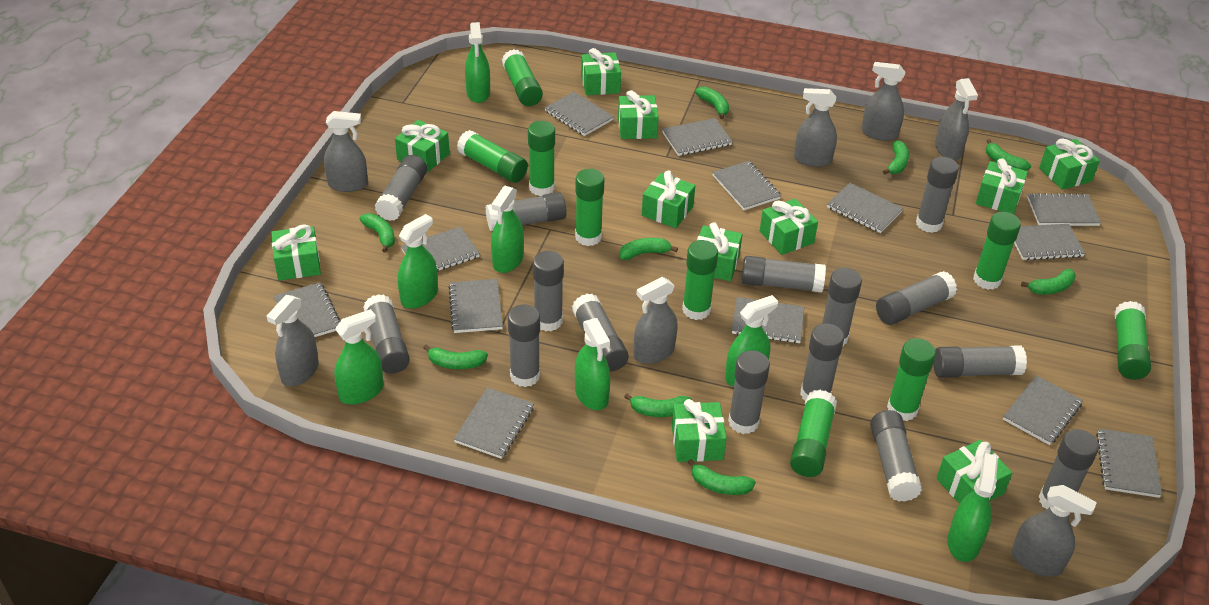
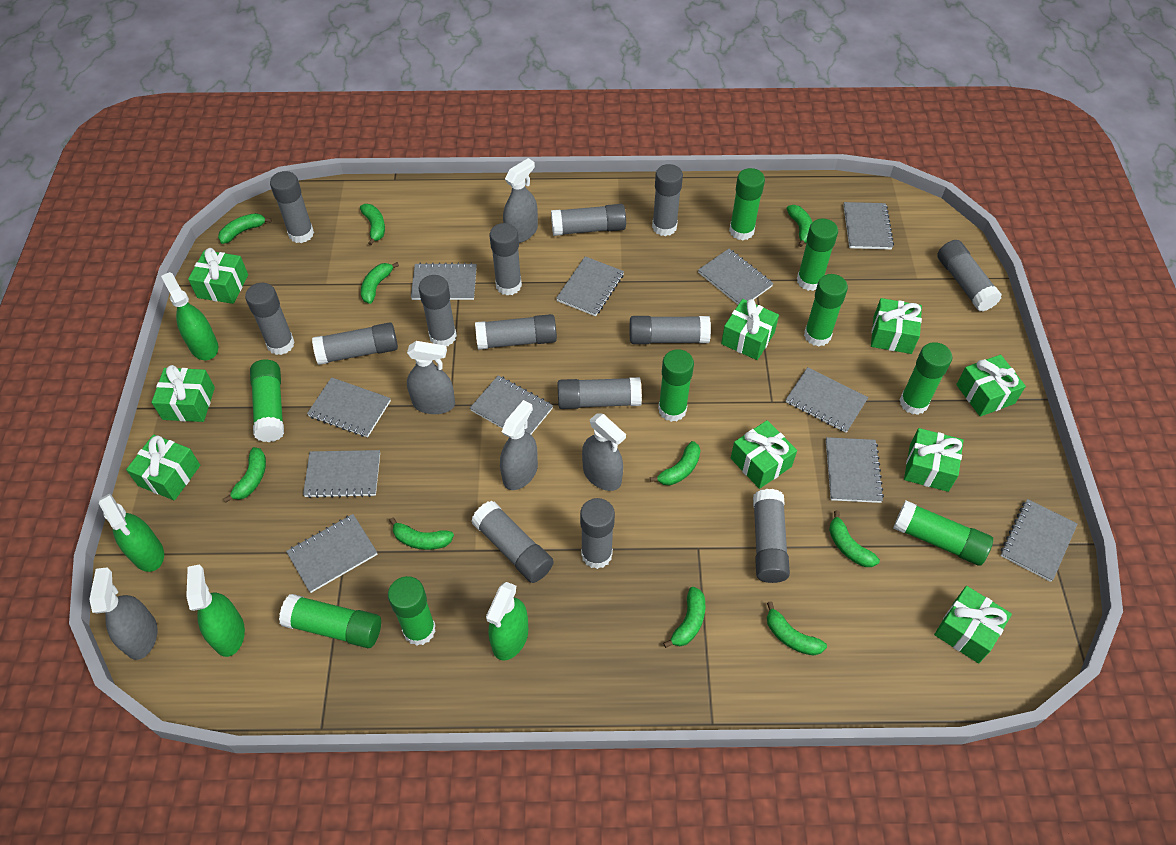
green banana: [360,213,395,253] [423,345,488,369] [619,238,678,260] [624,394,692,417] [688,459,756,495] [695,86,729,119] [883,141,909,175] [986,139,1031,171] [1021,269,1076,295] = 9 -> [218,213,272,244] [223,447,266,502] [360,204,385,245] [361,262,399,304] [389,517,454,550] [650,441,701,486] [663,587,705,648] [767,601,827,656] [786,205,812,247] [829,510,880,567] = 10
green gift: [271,224,321,280] [395,120,450,173] [581,48,621,95] [618,90,659,139] [642,171,695,228] [672,399,727,462] [697,222,742,281] [760,199,818,255] [936,440,1013,504] [976,158,1028,214] [1039,139,1100,190] = 11 -> [126,435,200,500] [152,365,215,422] [188,248,248,304] [721,299,779,360] [731,420,797,489] [871,298,922,354] [904,428,964,492] [934,586,1012,663] [956,355,1026,417] = 9
green spray bottle: [335,309,383,404] [398,214,438,309] [465,22,490,103] [491,186,524,273] [575,318,610,410] [725,295,778,387] [947,453,998,562] = 7 -> [99,493,164,572] [161,272,218,360] [186,565,245,657] [486,582,528,661] = 4
grey glue stick: [363,294,410,374] [375,155,427,221] [485,192,567,231] [508,304,540,387] [533,251,564,331] [572,294,629,372] [728,351,770,434] [741,256,826,293] [800,323,844,401] [822,268,862,346] [870,410,922,502] [876,271,957,325] [916,157,959,233] [933,345,1027,378] [1039,429,1099,510] = 15 -> [245,283,295,355] [270,171,314,243] [312,322,398,365] [419,275,457,346] [471,501,554,583] [475,314,557,350] [490,223,522,296] [551,204,626,236] [558,377,642,409] [580,498,615,569] [630,316,711,344] [652,164,683,236] [753,489,790,583] [937,240,1002,312] = 14
grey notebook: [274,282,340,337] [401,226,480,272] [448,279,503,333] [454,387,534,459] [545,92,614,136] [662,118,733,156] [712,161,781,210] [732,297,804,343] [827,183,903,233] [1003,375,1083,445] [1014,224,1085,260] [1027,193,1101,226] [1096,429,1162,498] = 13 -> [286,514,378,593] [303,450,380,498] [307,377,391,437] [411,262,477,300] [470,375,553,434] [556,256,624,316] [698,249,774,304] [786,367,868,433] [826,437,884,503] [843,202,894,250] [1000,499,1077,582] = 11
grey spray bottle: [267,295,319,386] [324,111,368,192] [634,277,678,364] [794,88,837,167] [861,62,906,141] [935,78,978,160] [1011,485,1097,577] = 7 -> [89,567,158,660] [407,341,455,414] [500,400,538,490] [503,158,538,243] [582,414,626,491] = 5

